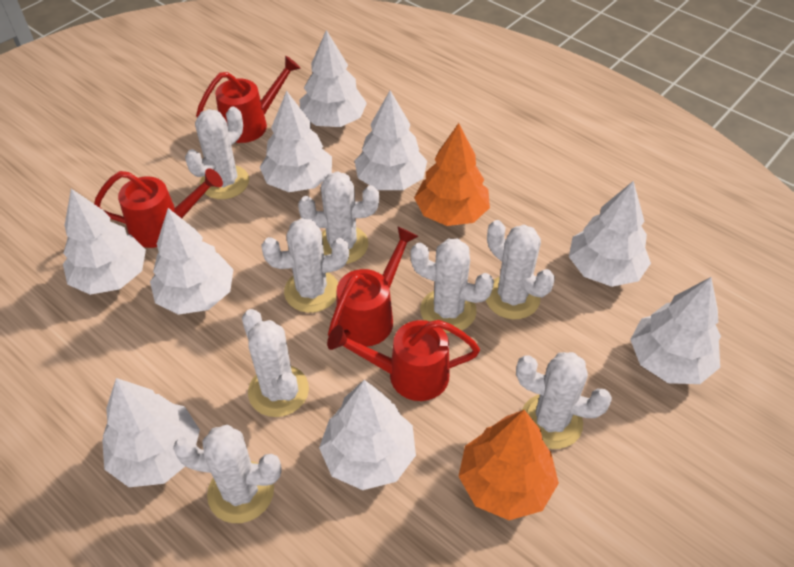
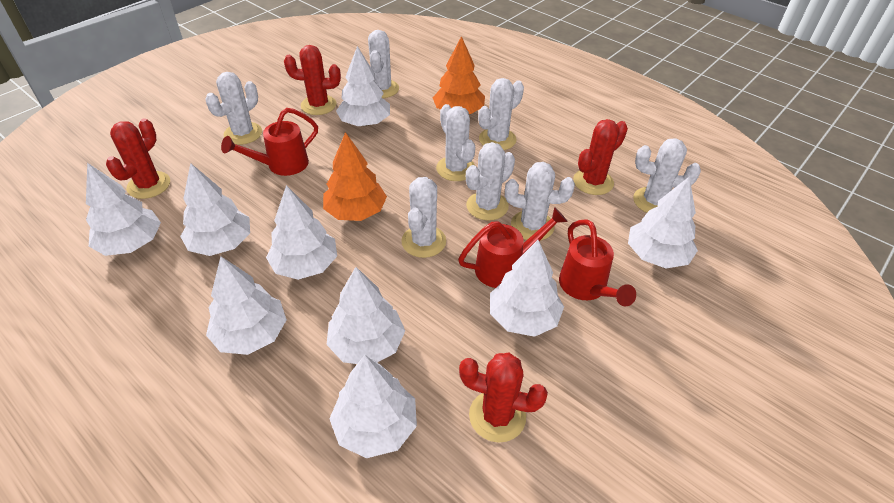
red cactus: none = 0 -> [106,118,170,199] [284,45,341,115] [459,353,548,443] [573,119,628,195] = 4
red watering can: [94,168,223,248] [196,56,301,143] [327,320,480,401] [328,226,419,347] = 4 -> [221,108,318,176] [458,207,568,288] [559,219,636,306] = 3

